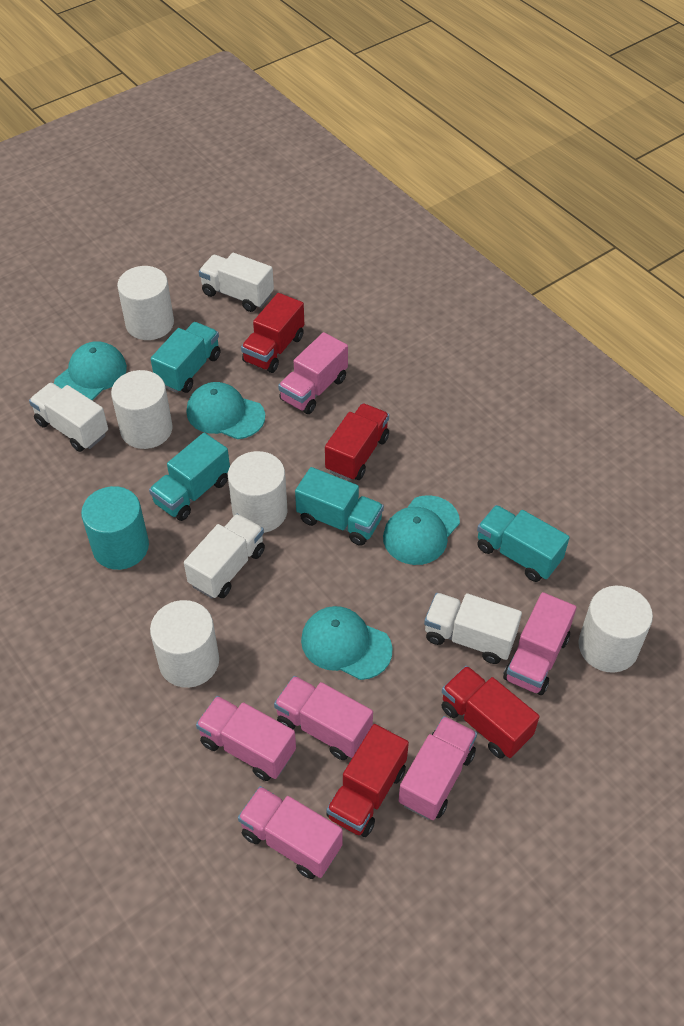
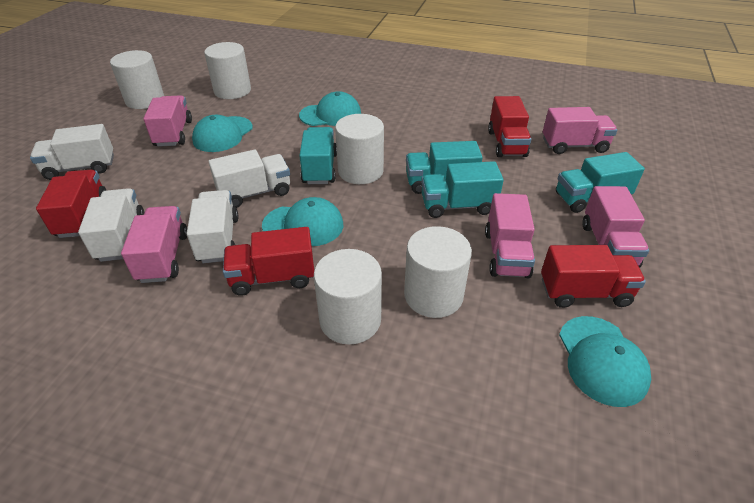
pink truck: [196,696,296,781] [238,786,343,879] [274,676,373,760] [278,332,348,414] [398,716,477,820] [503,592,577,695] = 6 -> [121,206,187,283] [143,95,192,147] [485,193,535,278] [543,107,617,154] [583,186,649,268] = 5
turquoise cylinder: [81,486,149,570] = 1 -> none = 0

